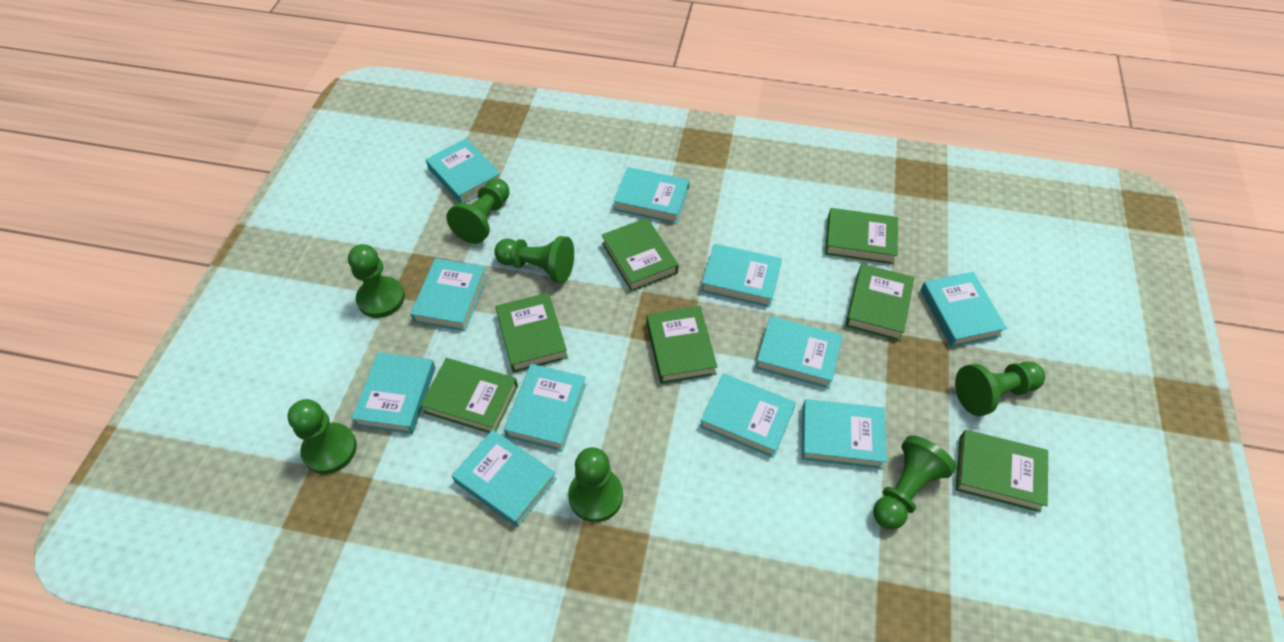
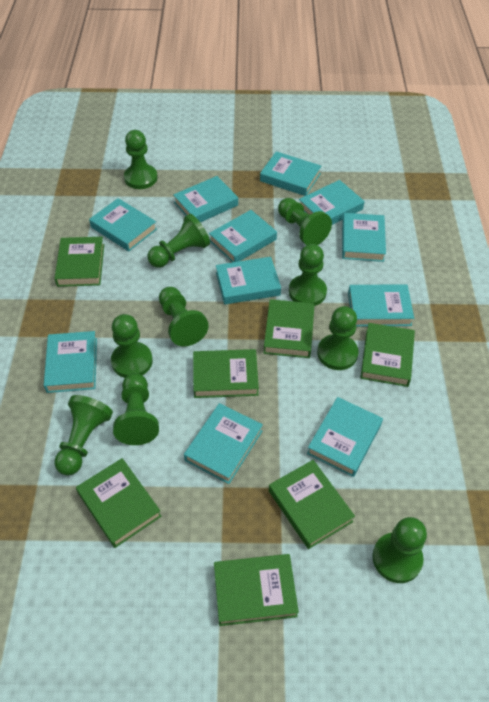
green pawn: [288,399,357,474] [348,244,405,318] [446,178,510,244] [494,236,574,283] [568,447,623,522] [873,435,956,530] [955,361,1045,416] = 7 -> [54,395,113,476] [111,314,153,378] [113,373,159,445] [124,130,157,189] [147,214,210,268] [159,287,209,346] [278,198,332,245] [289,244,327,306] [317,306,359,370] [372,517,427,583] = 10

